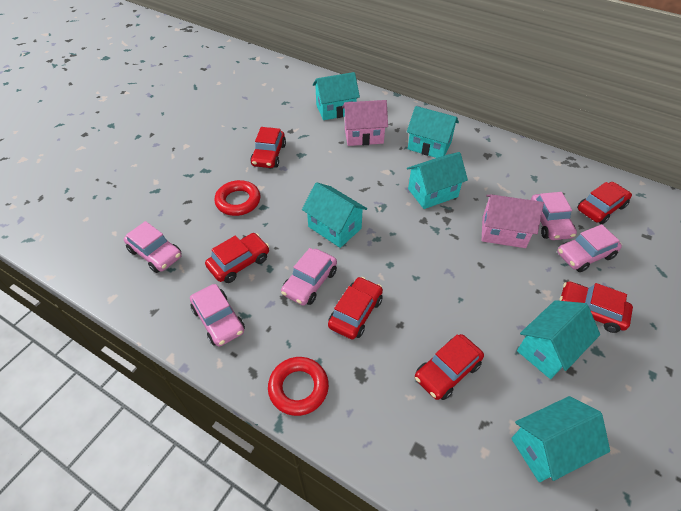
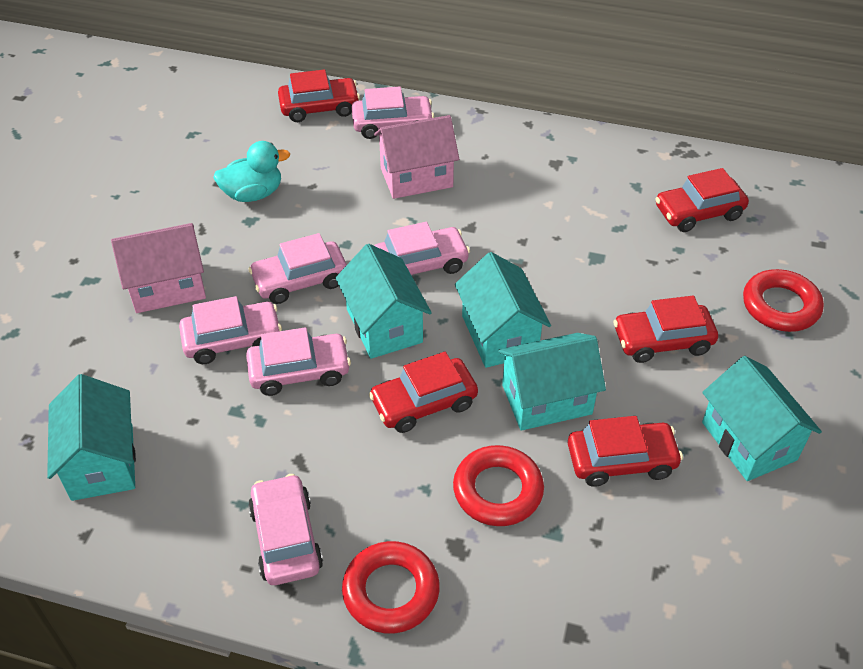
pink car: [124,221,182,273] [190,284,245,346] [281,248,337,305] [531,192,577,240] [557,224,622,272] = 5 -> [179,296,282,364] [246,327,351,396] [248,474,323,585] [249,233,347,304] [351,86,434,139] [375,222,470,275] = 6
red car: [205,233,269,283] [250,127,286,168] [328,277,383,339] [415,334,484,400] [559,281,633,333] [577,182,632,224] = 6 -> [278,69,360,122] [369,352,478,433] [568,416,683,487] [613,296,718,363] [655,168,749,232] = 5
red ring: [214,180,260,216] [268,357,329,416] = 2 -> [342,541,440,634] [453,445,544,526] [743,269,824,332] = 3
turquoise duck: none = 0 -> [213,141,290,202] = 1
turquoise house: [302,182,367,248] [313,72,360,120] [407,106,459,158] [407,152,468,209] [511,396,610,482] [517,300,600,379] = 6 -> [47,374,136,501] [336,244,432,359] [455,252,551,368] [498,333,606,431] [702,356,822,481] = 5

